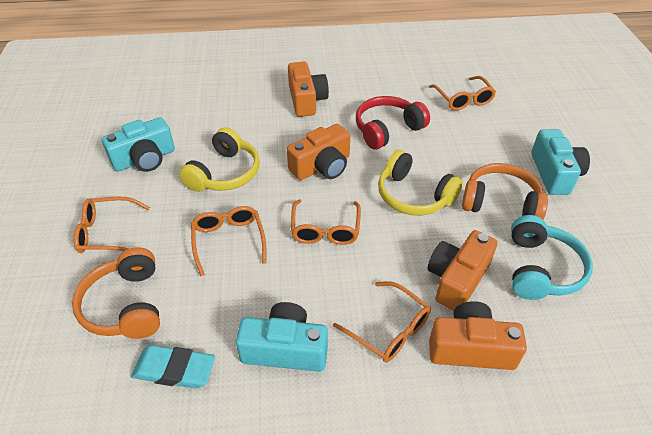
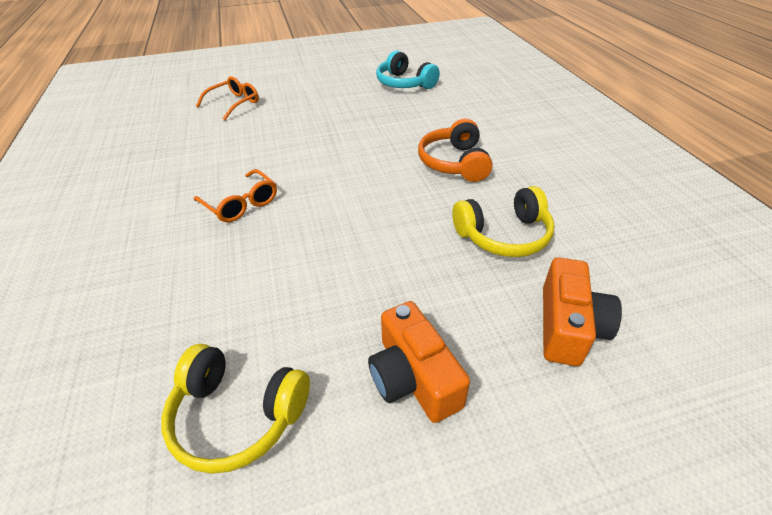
orange camera: [287,124,350,180] [288,62,329,117] [427,230,498,311] [429,301,527,370] = 4 -> [368,301,470,423] [543,257,622,366] = 2
orange glasses: [74,197,150,253] [191,206,267,276] [291,200,361,245] [333,281,431,362] [429,76,496,111] = 5 -> [194,169,277,222] [196,76,259,120] = 2
orange headphones: [72,247,160,339] [462,163,548,220] = 2 -> [418,118,492,182] = 1
red headphones: [356,96,430,150] = 1 -> none = 0
turquoise camera: [102,117,175,172] [236,302,328,372] [531,129,590,195] = 3 -> none = 0
turquoise eraser: [131,345,215,389] = 1 -> none = 0

